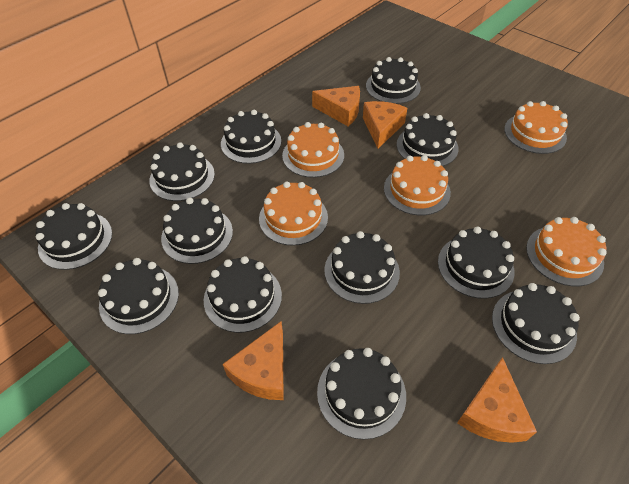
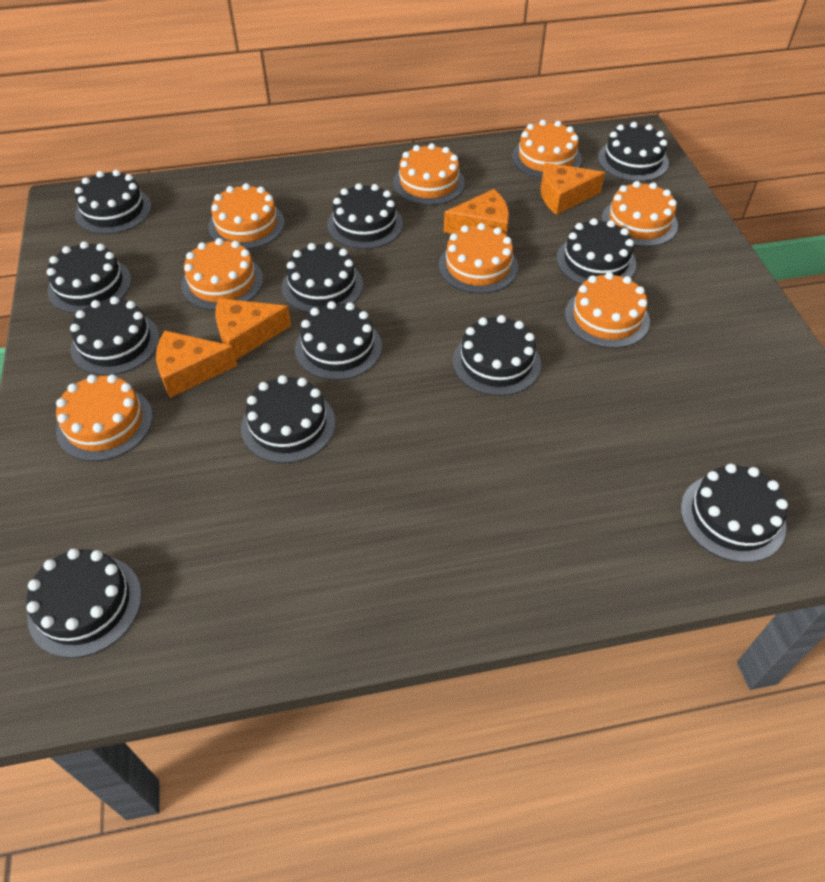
orange cake: [259,182,328,246] [282,122,344,178] [384,155,451,215] [504,101,568,154] [526,217,607,286] = 5 -> [56,374,153,461] [181,238,263,310] [208,183,285,249] [393,143,465,205] [439,223,518,294] [512,120,582,178] [565,272,650,348] [601,181,678,247] = 8

